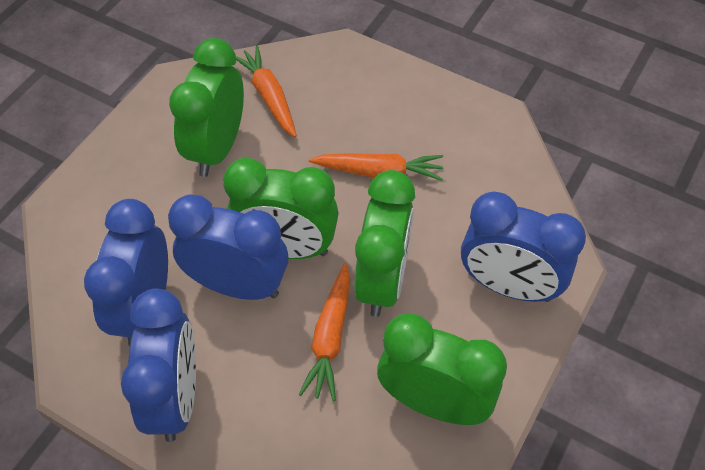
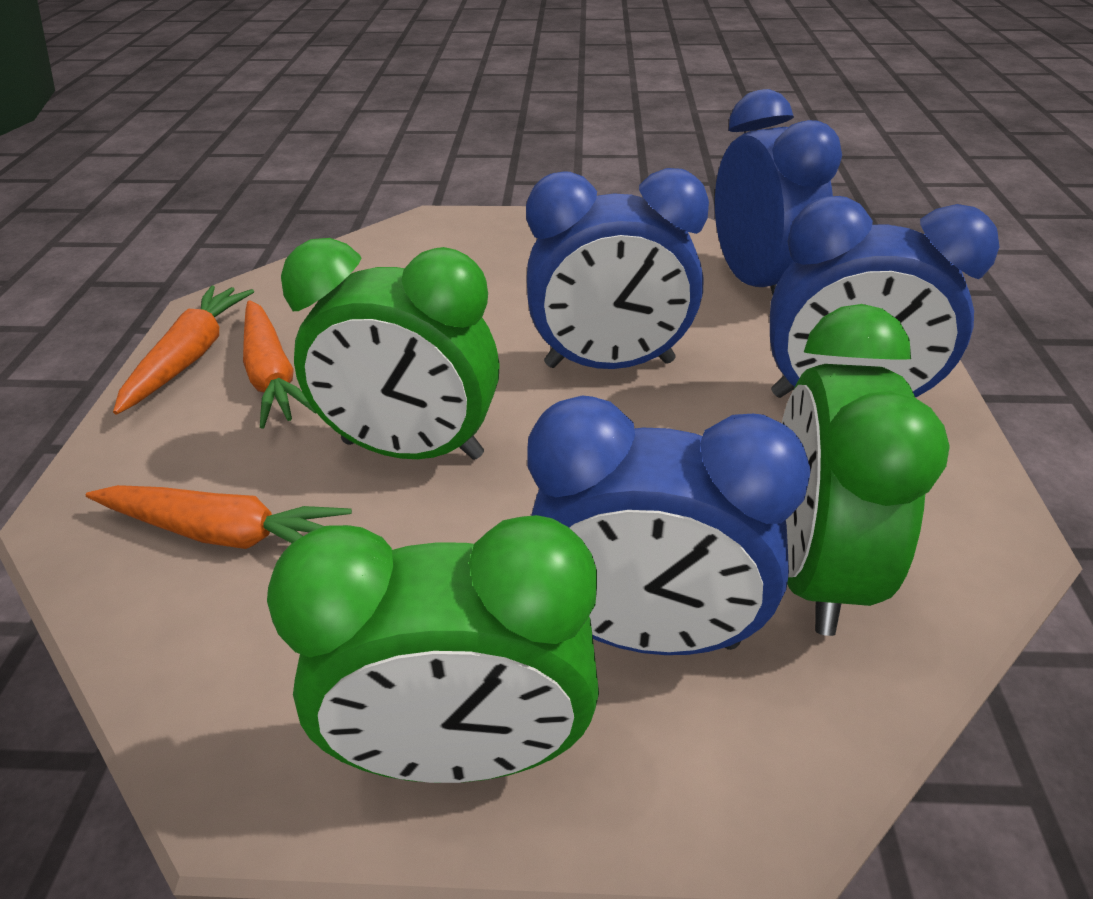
green clock: [169,38,244,177] [223,158,339,259] [354,170,415,317] [377,314,507,425] = 4 -> [267,515,599,783] [281,238,500,460] [782,304,950,636] = 3

